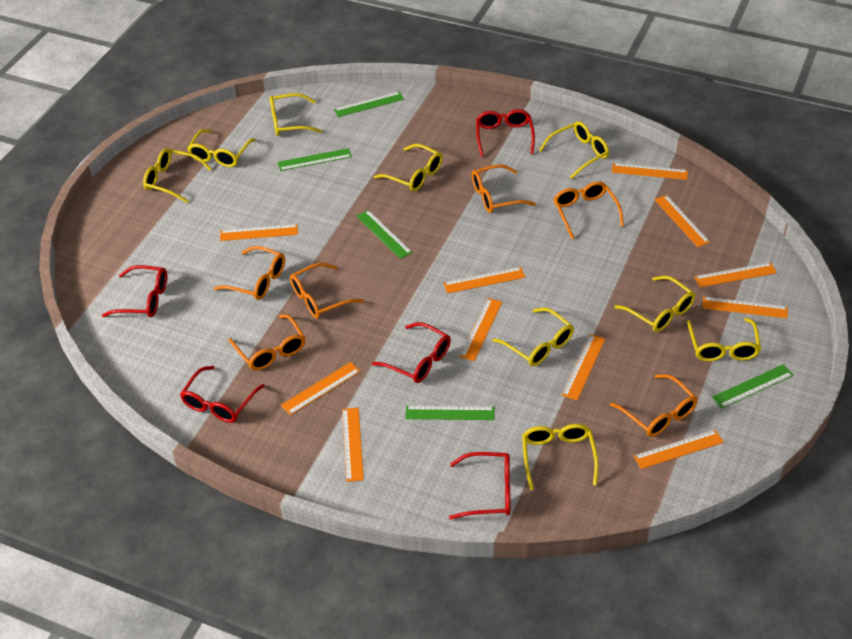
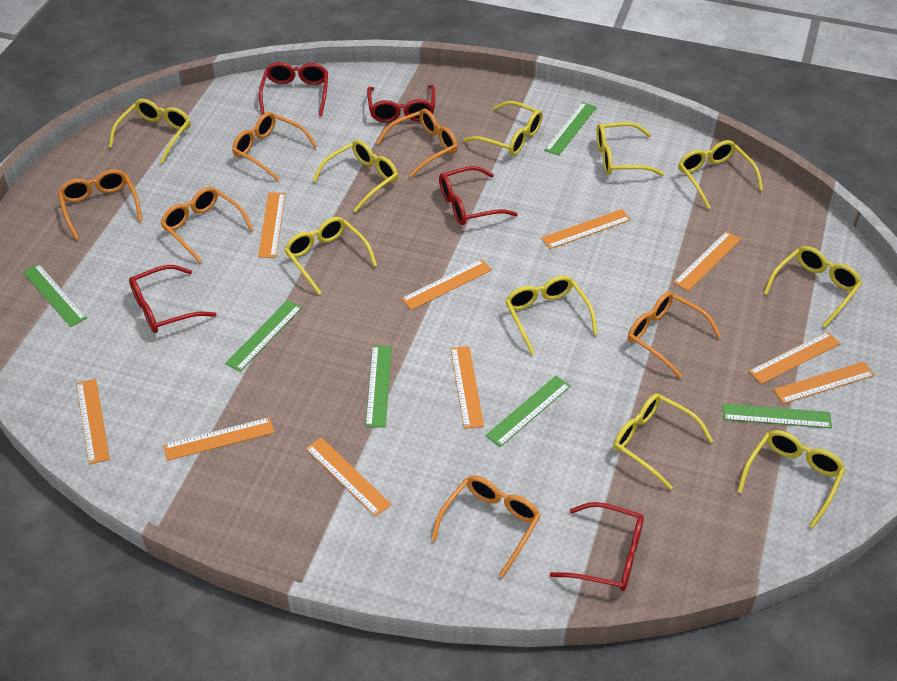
green ruler: [278,148,352,171] [334,92,404,117] [357,210,413,259] [405,406,494,420] [712,364,793,409] = 5 -> [23,264,87,327] [225,300,302,372] [366,346,392,427] [485,376,571,447] [544,102,597,156] [722,404,832,428] = 6
orange ruler: [220,224,298,241] [281,362,360,415] [342,408,364,482] [444,267,525,294] [460,298,502,361] [562,334,605,400] [612,163,688,180] [634,429,724,469] [655,195,710,247] [694,262,777,287] [702,297,788,318] = 11 -> [76,379,110,465] [163,417,274,461] [258,193,285,258] [305,437,392,517] [401,259,492,310] [450,346,484,429] [541,209,631,249] [673,231,741,291] [749,331,840,384] [773,362,875,404] = 10
yellow glasses: [143,148,211,203] [187,129,256,167] [270,93,322,136] [374,144,443,191] [493,308,574,366] [522,424,599,490] [539,121,609,179] [614,275,695,332] [687,318,761,361] = 9 -> [109,99,191,164] [284,217,377,295] [312,140,398,212] [463,101,543,156] [505,276,598,355] [596,122,664,176] [613,394,713,490] [678,140,763,209] [737,430,846,528] [764,246,862,328] = 10

